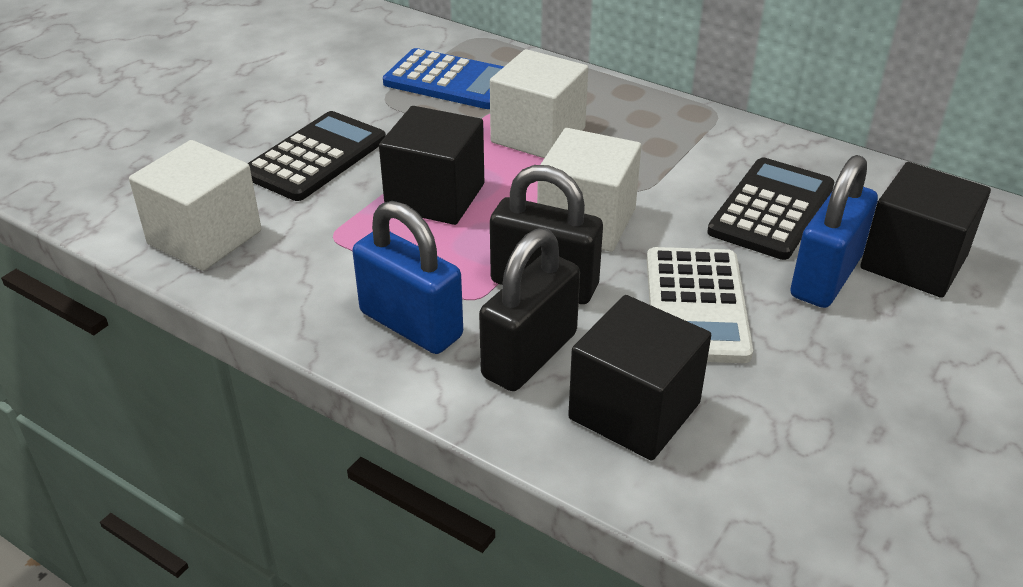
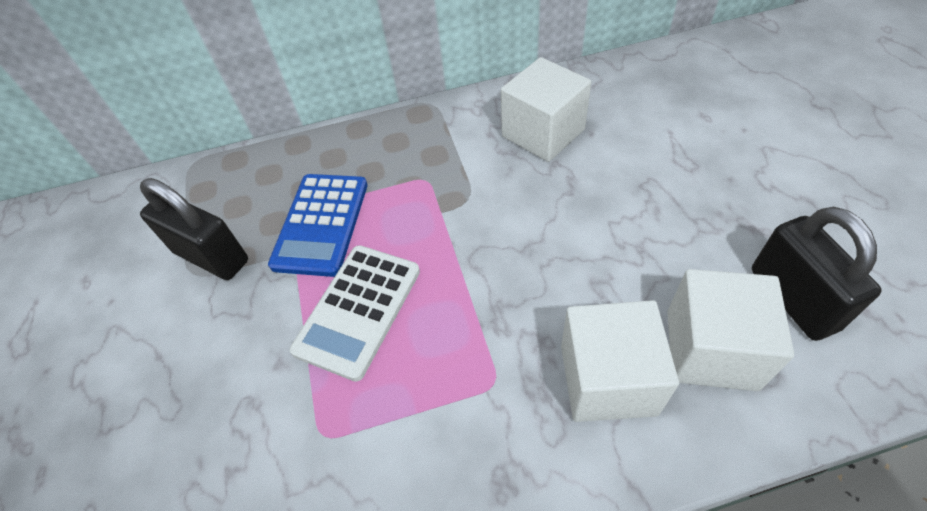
black calculator: [248,111,386,201] [707,158,834,260] = 2 -> none = 0
black cube: [379,106,484,225] [568,295,711,461] [860,162,991,298] = 3 -> none = 0
blue padlock: [352,201,463,354] [790,155,878,308] = 2 -> none = 0

